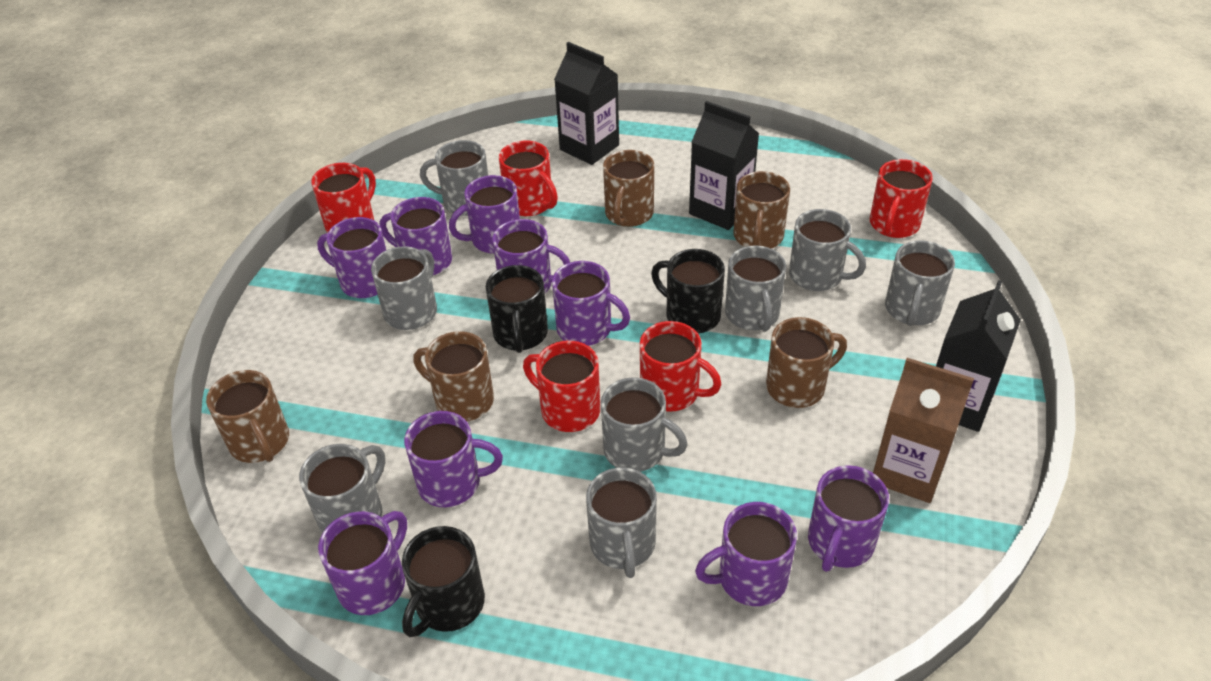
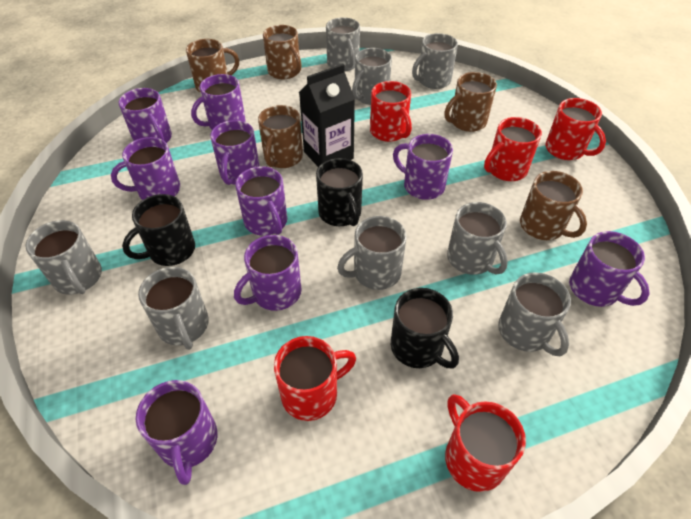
black carton: [554,42,619,165] [689,101,759,230] [936,280,1021,432] = 3 -> [299,64,355,167] = 1
brown carton: [873,358,974,503] = 1 -> none = 0

